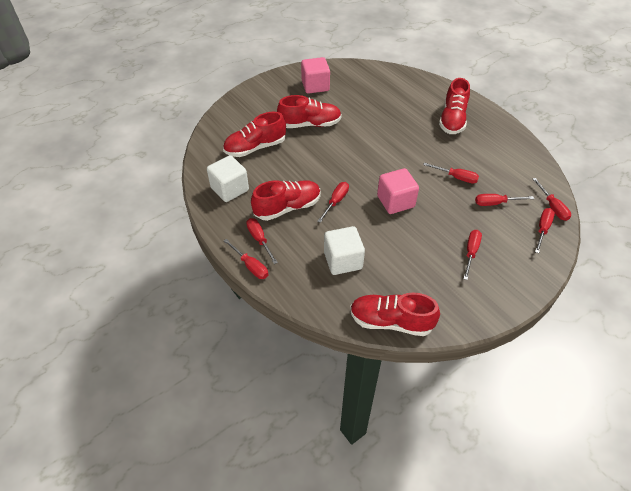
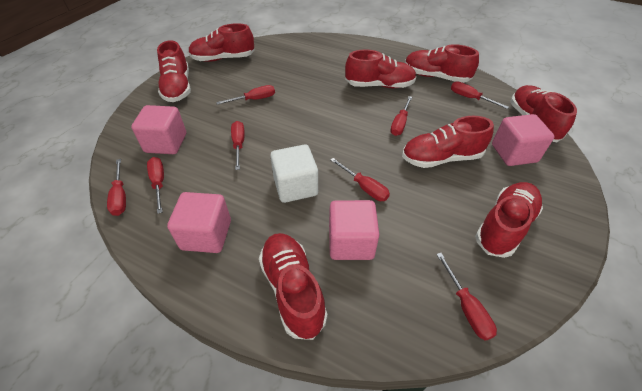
pink cube: [301,57,330,94] [377,168,419,214] = 2 -> [131,105,186,154] [167,192,231,253] [329,200,379,260] [492,114,555,166] = 4
red shoe: [223,112,286,157] [251,180,321,221] [277,95,342,128] [350,292,440,336] [439,78,470,134] = 5 -> [157,40,191,102] [188,23,255,62] [259,233,327,340] [345,50,417,88] [402,116,494,168] [405,44,479,83] [475,182,543,258] [510,85,577,142] = 8
white cube: [207,155,249,202] [324,226,365,275] = 2 -> [270,145,318,203] = 1

